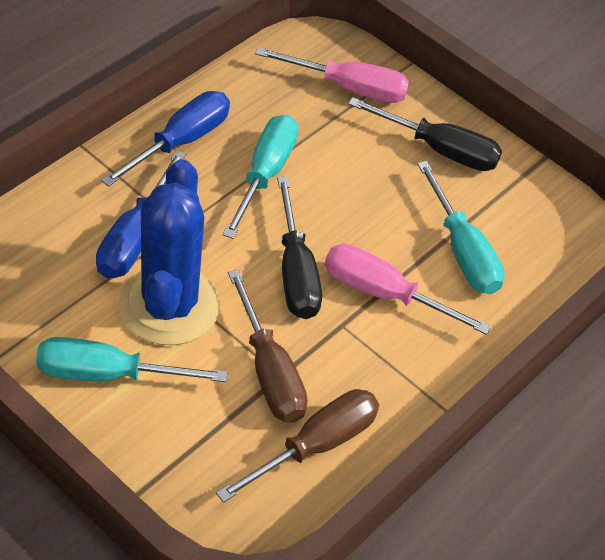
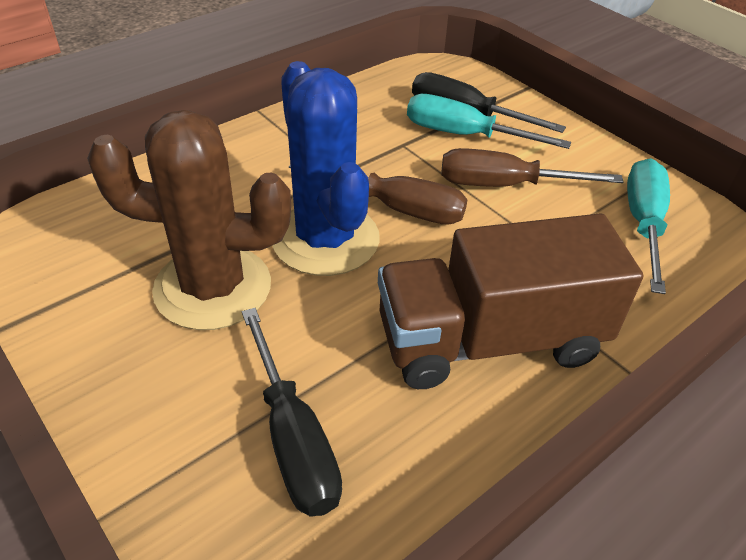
blue screwdriver: [96,150,186,278] [101,91,230,187] = 2 -> none = 0
brown cactus: none = 0 -> [87,110,291,330] = 1
brown truck: none = 0 -> [378,213,643,389] = 1
pink screwdriver: [255,47,410,103] [325,244,491,335] = 2 -> none = 0
turquoise screwdriver: [36,337,227,382] [223,115,298,239] [417,161,505,294] = 3 -> [407,94,571,149] [627,158,670,294] = 2

